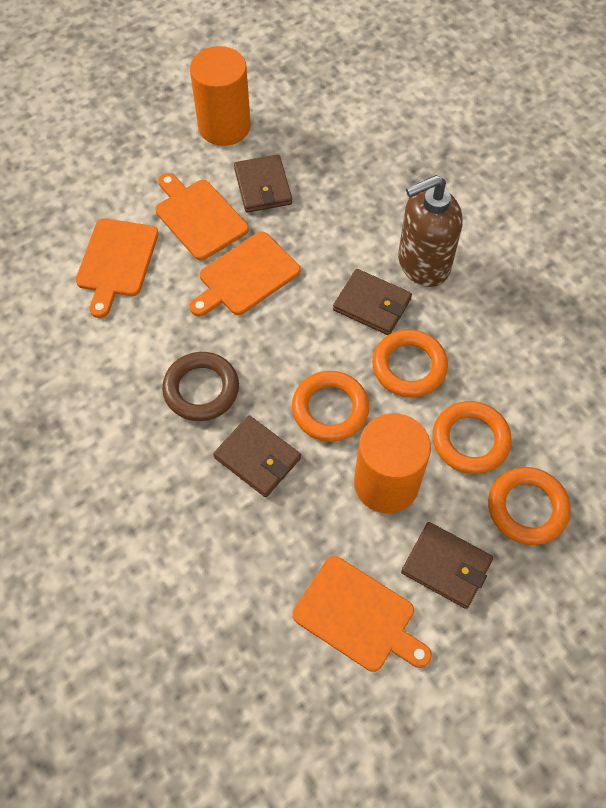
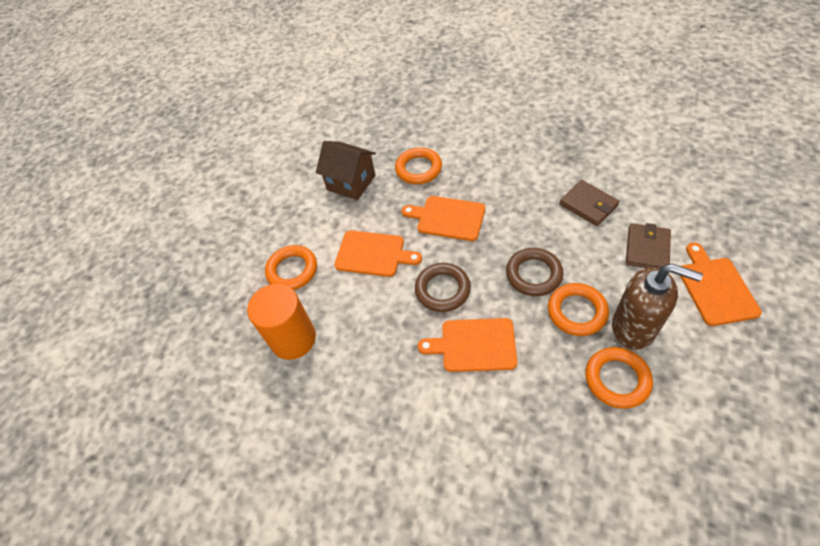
brown house: none = 0 -> [316,141,376,200] = 1
brown ring: [162,352,239,421] = 1 -> [415,263,471,312] [506,248,563,296] = 2
brown wallet: [213,415,301,497] [234,154,292,213] [333,269,412,335] [401,522,493,609] = 4 -> [559,180,619,226] [626,223,671,268] = 2
orange cylinder: [190,46,251,146] [354,413,431,513] = 2 -> [247,284,316,360] = 1

